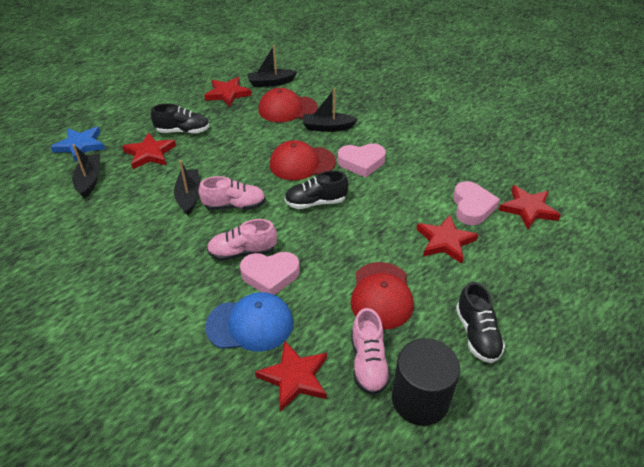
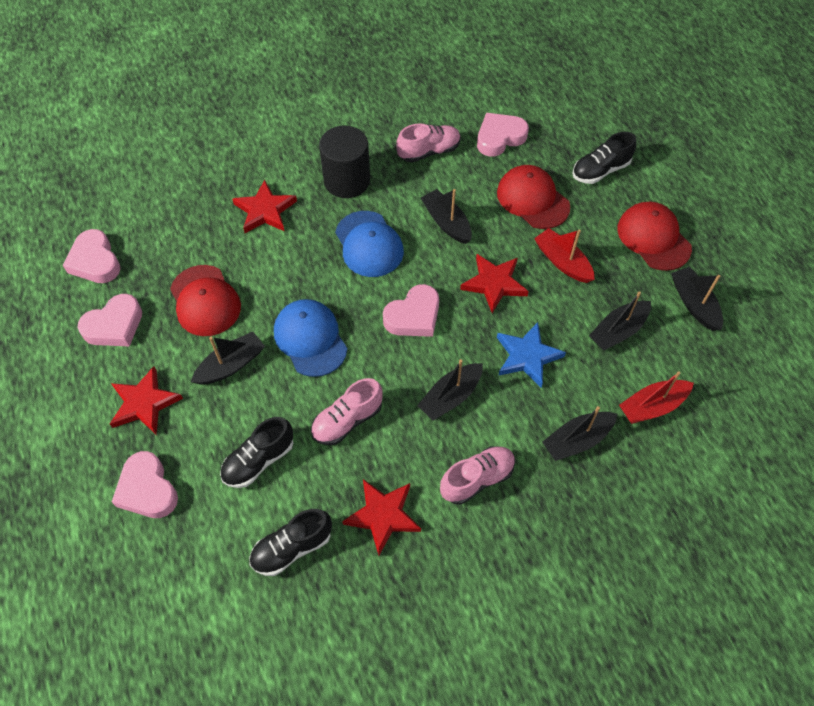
black boat: [72,144,100,198] [174,160,200,215] [247,45,297,87] [303,88,358,132] = 4 -> [191,332,265,385] [417,359,483,421] [421,189,472,244] [542,406,617,461] [589,291,651,350] [671,267,723,331] = 6
blue cap: [205,292,293,352] = 1 -> [274,299,347,377] [335,211,404,277] = 2
pink heart: [240,252,300,295] [338,143,386,177] [453,181,500,225] = 3 -> [63,229,121,283] [77,294,142,347] [112,451,178,518] [383,284,439,337] [477,113,529,157] = 5
red boat: none = 0 -> [534,228,595,283] [619,371,694,424] = 2
red star: [122,133,176,169] [204,77,251,107] [255,341,327,412] [416,215,479,264] [499,185,561,229] = 5 -> [110,366,183,435] [232,180,297,233] [342,479,421,555] [460,254,529,313] = 4

